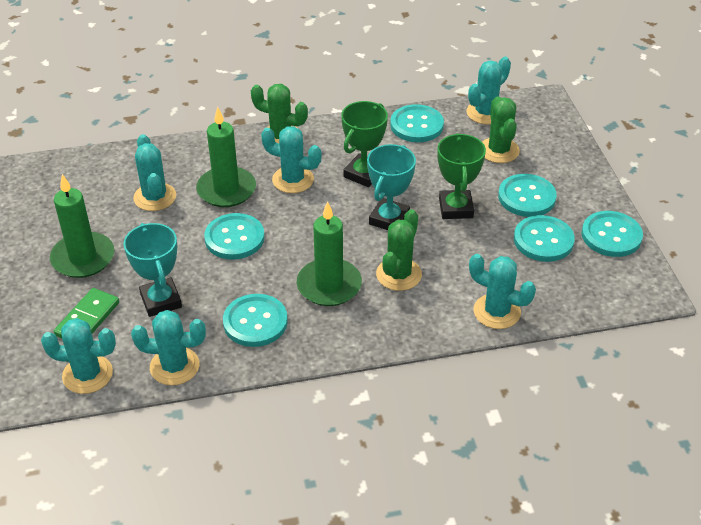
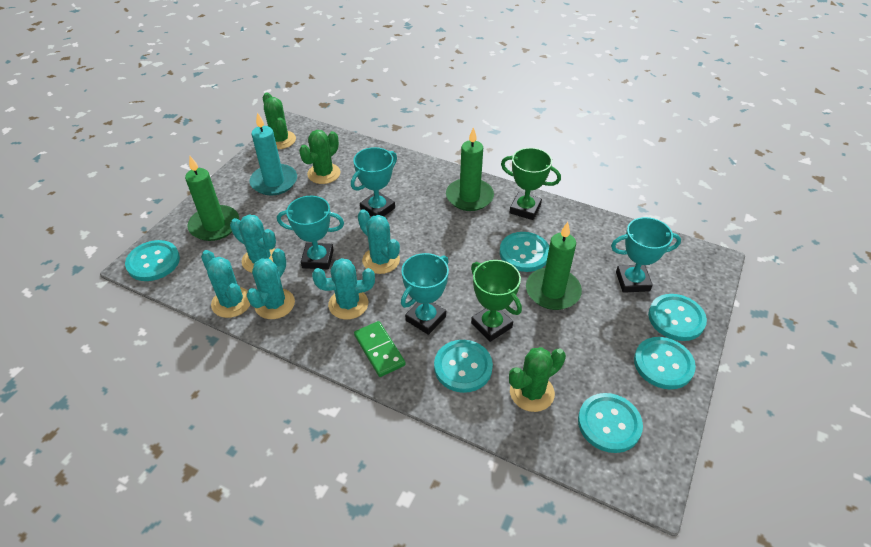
turquoise cactus: [41,318,116,394] [131,310,206,385] [133,134,176,211] [261,126,322,193] [466,57,511,124] [469,254,536,329] = 6 -> [201,250,251,318] [230,215,276,273] [247,248,295,319] [312,258,375,320] [358,209,400,274] = 5
turquoise candle: none = 0 -> [250,112,297,196] = 1
turquoise trophy: [123,223,182,317] [367,144,416,230] = 2 -> [277,196,344,269] [351,147,397,217] [401,253,449,335] [611,217,681,293] = 4

